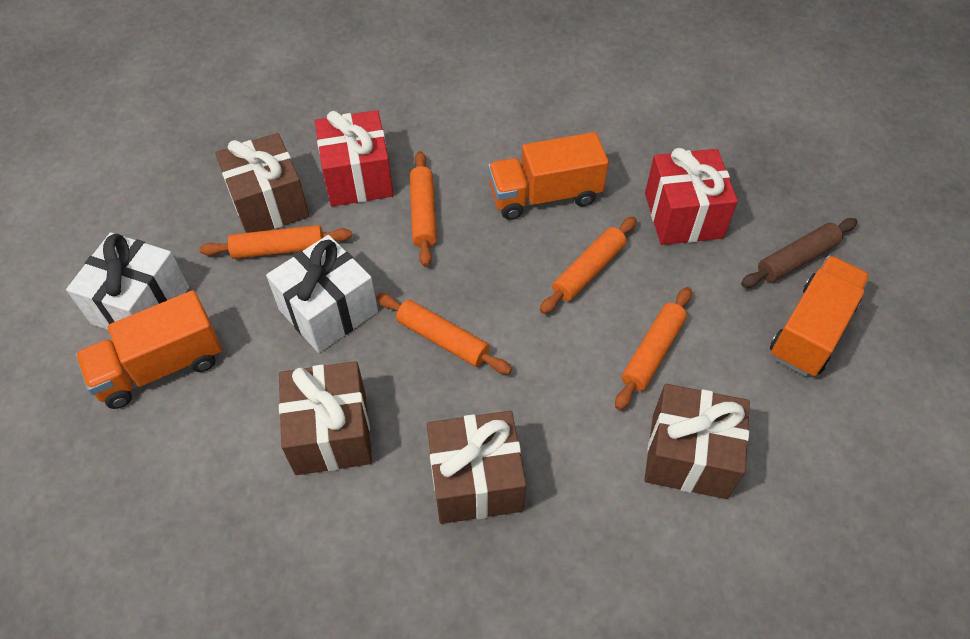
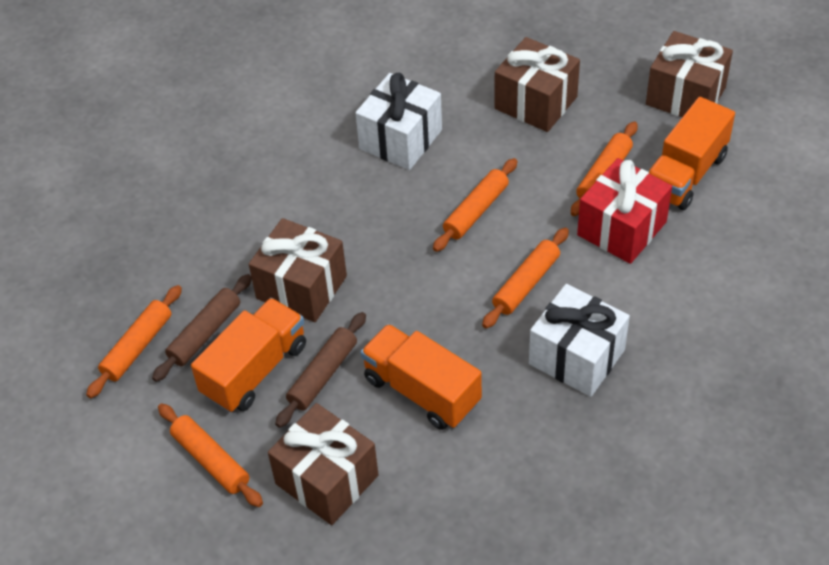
brown rolling pin: [741,218,858,288] = 1 -> [152,274,252,382] [275,312,366,428] = 2
red gift: [315,110,393,206] [645,148,738,245] = 2 -> [577,158,672,264] = 1

